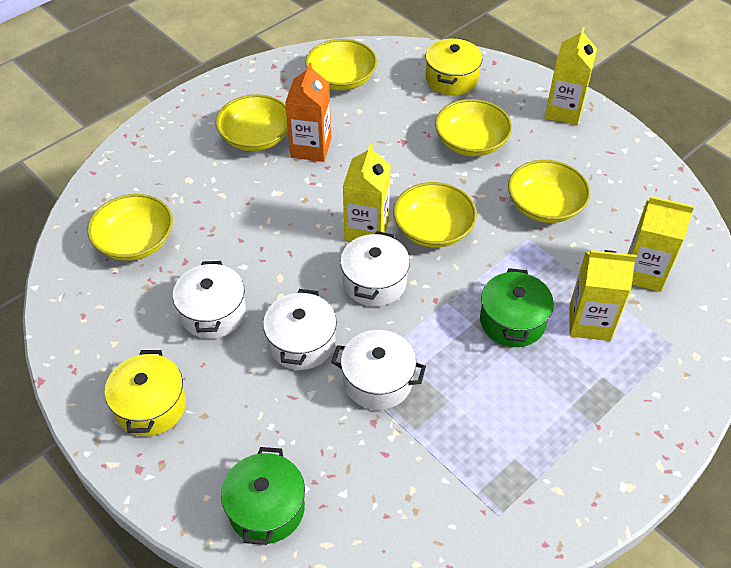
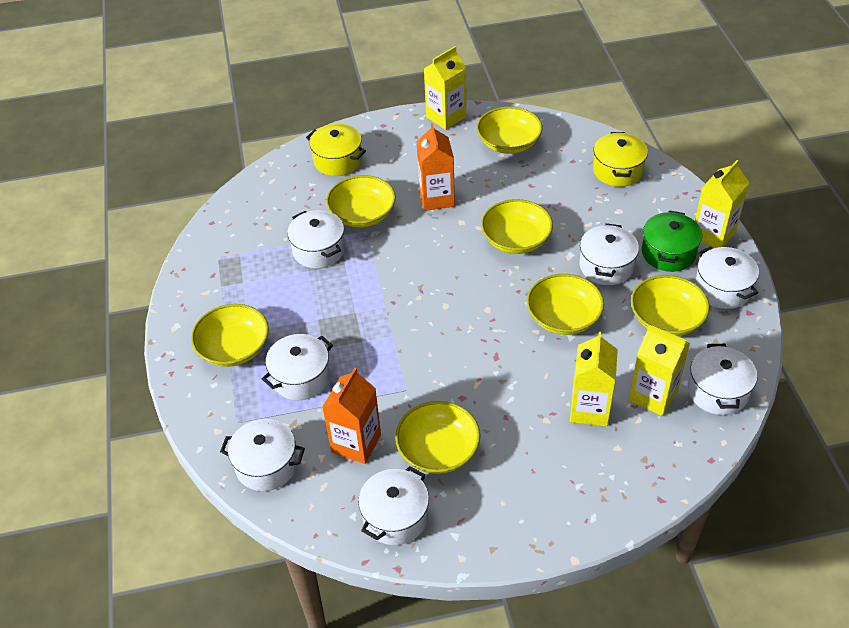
green pot: [221,447,305,545] [480,268,554,347] = 2 -> [642,210,702,272] = 1
orange carton: [285,63,331,162] = 1 -> [323,368,381,464] [416,123,455,211] = 2
white pot: [173,261,246,339] [263,289,337,370] [331,330,426,410] [340,231,410,307] = 4 -> [220,419,305,491] [262,334,333,400] [287,210,345,268] [358,466,429,545] [579,223,639,285] [688,344,757,415] [695,246,759,309] = 7
yellow bowl: [87,194,173,261] [216,94,288,151] [305,39,377,90] [393,182,477,248] [435,99,512,156] [508,160,590,223] = 6 -> [191,304,269,367] [326,175,396,227] [395,401,480,474] [477,107,542,154] [481,199,553,254] [527,274,604,335] [631,275,710,336] = 7

